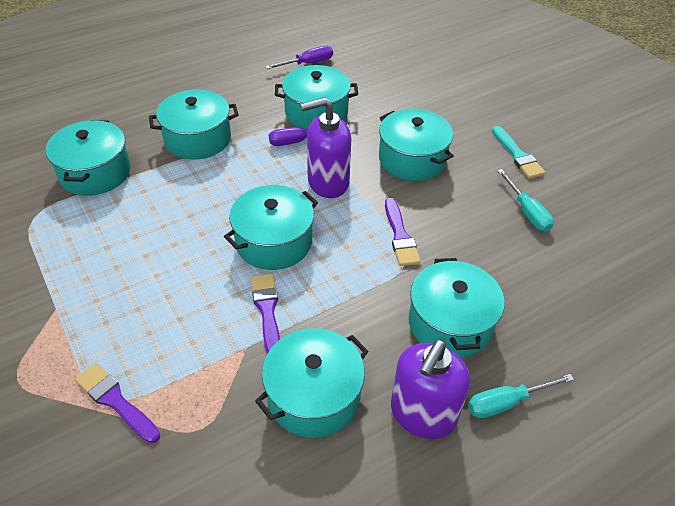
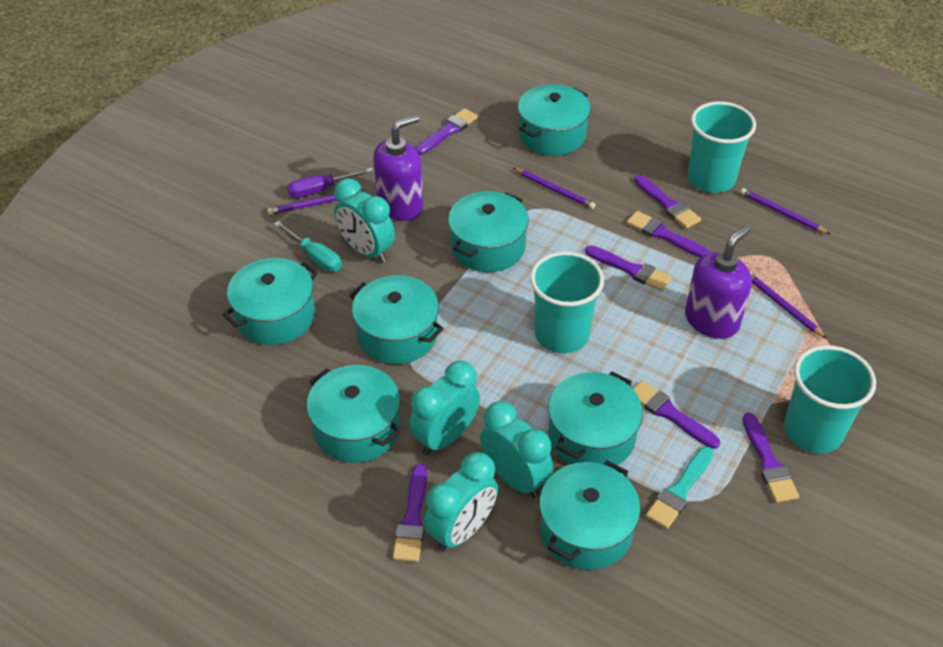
purple brush: [75,363,160,443] [251,273,280,354] [385,198,421,266] = 3 -> [393,464,427,562] [415,108,478,155] [585,245,672,291] [626,211,710,257] [633,380,720,449] [634,175,701,229] [742,413,799,503] = 7
purple pencil: none = 0 -> [267,191,365,215] [513,168,596,209] [740,188,830,234] [750,272,827,339] = 4
purple screwdriver: [265,46,333,69] [269,124,349,146] = 2 -> [287,167,373,198] = 1
turquoise clock: none = 0 -> [334,178,395,263] [409,361,480,455] [424,452,498,552] [480,401,553,498] = 4
turquoise cup: none = 0 -> [530,252,604,353] [688,101,756,193] [784,345,876,453] = 3
turquoise screwdriver: [468,374,574,418] [497,169,554,232] = 2 -> [274,221,342,272] = 1

